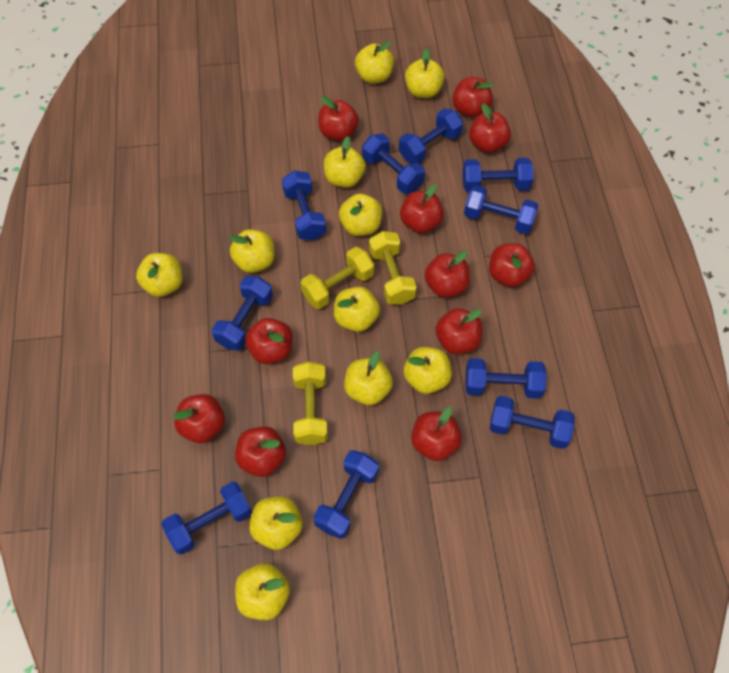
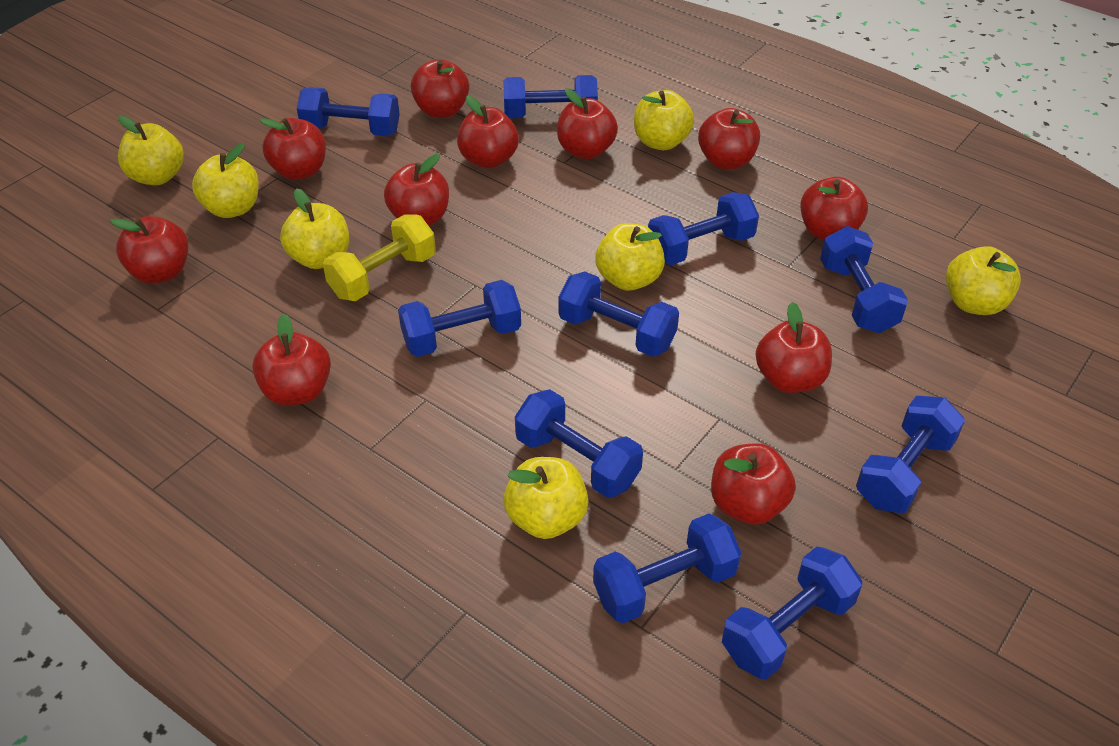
yellow apple: [136,253,183,297] [229,229,274,273] [235,563,290,620] [249,496,303,550] [324,136,366,188] [334,287,380,332] [339,193,382,236] [344,351,393,405] [355,41,394,83] [404,347,452,394] [405,48,445,98] = 11 -> [118,116,184,185] [192,143,259,218] [280,188,349,269] [504,457,589,539] [595,223,665,291] [634,90,694,150] [946,246,1021,315] = 7
yellow dumbbell: [293,361,328,445] [301,247,374,309] [369,231,417,305] = 3 -> [323,214,436,301] = 1

